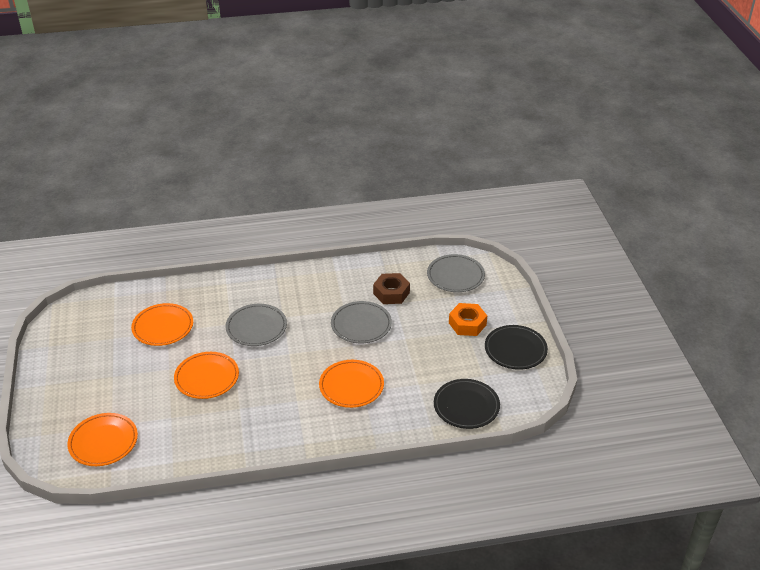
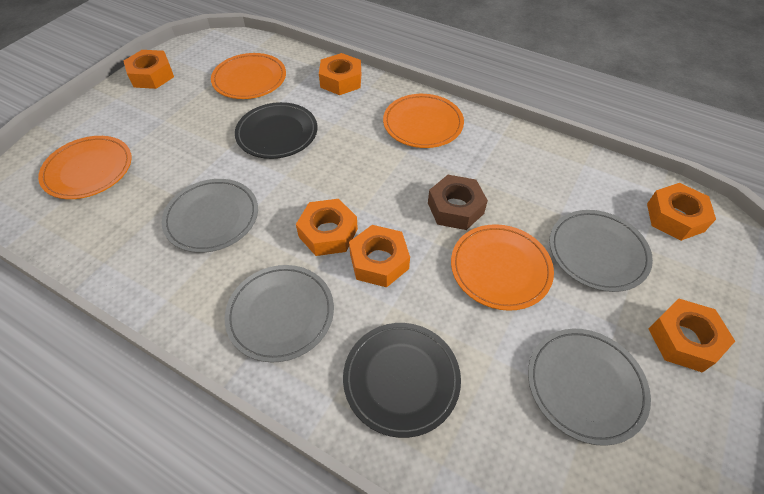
grey plate: [226,304,287,346] [331,301,392,343] [427,254,485,292] = 3 -> [162,179,258,253] [225,265,334,363] [528,329,651,446] [549,210,653,292] = 4
orange nut: [449,303,487,336] = 1 -> [124,50,174,89] [296,199,358,256] [319,53,361,95] [349,225,410,287] [647,183,716,241] [648,299,735,372] = 6

